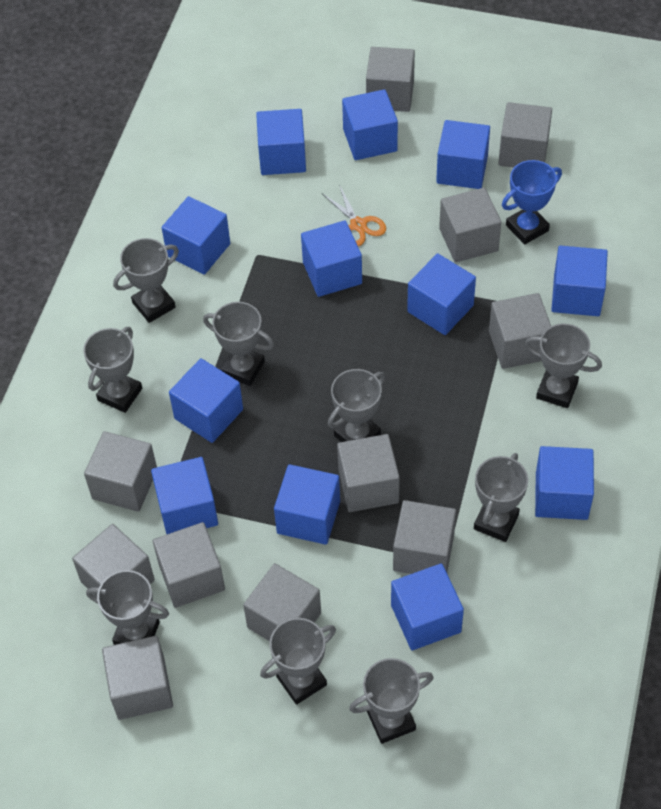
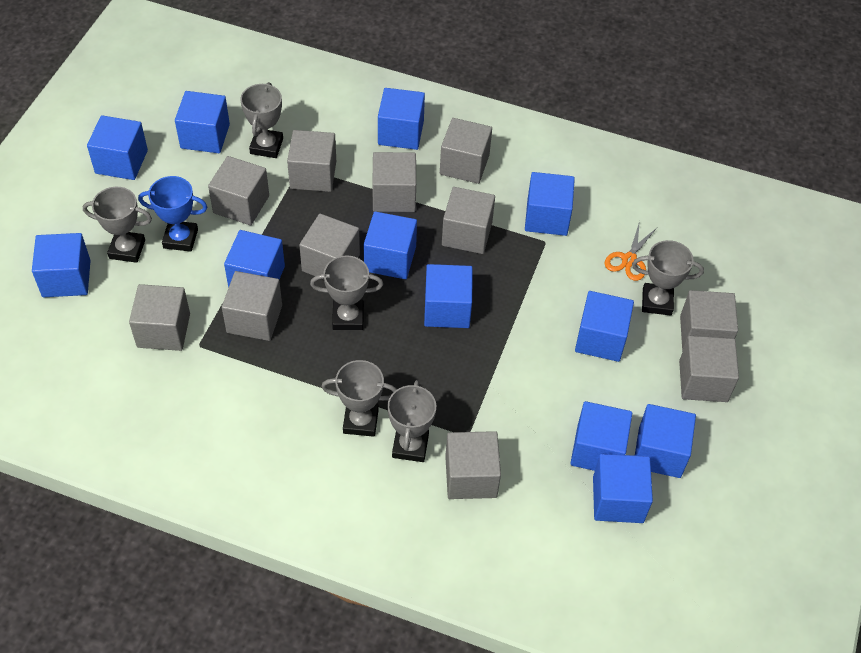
grey trophy: [83,327,142,413] [86,570,169,645] [113,238,179,323] [203,302,274,386] [260,618,336,705] [328,369,385,442] [349,658,434,744] [474,453,528,542] [525,324,602,408] = 9 -> [83,187,152,263] [240,82,283,158] [310,255,383,330] [321,360,397,437] [387,380,436,462] [632,240,704,316] = 6

